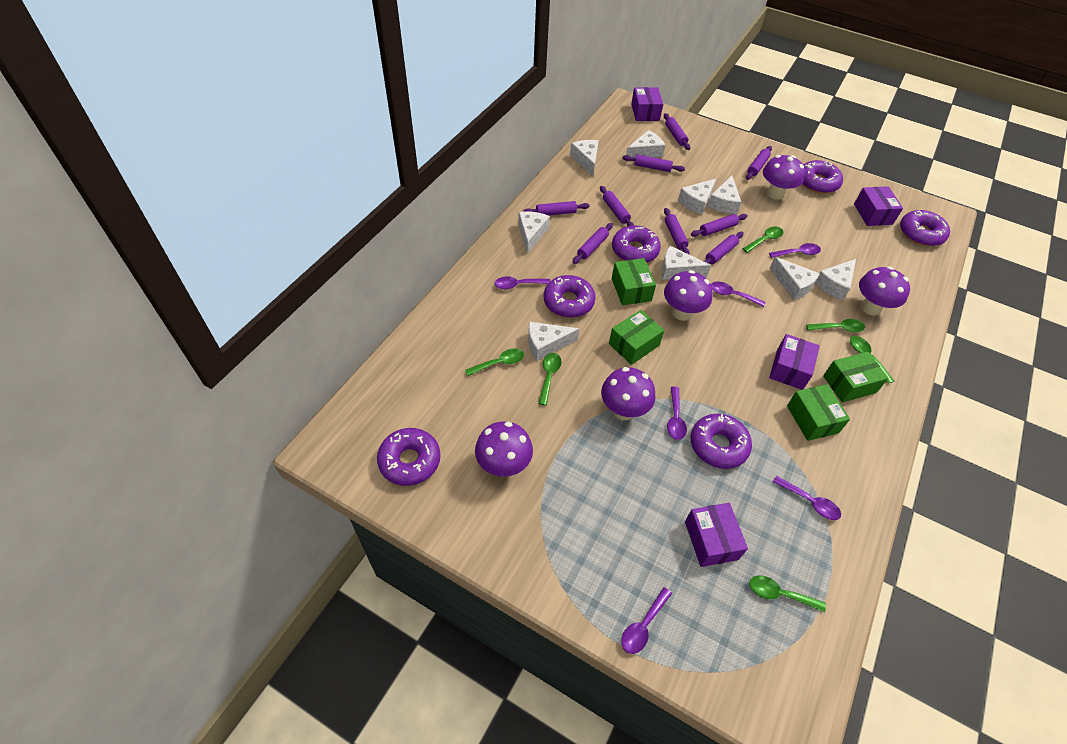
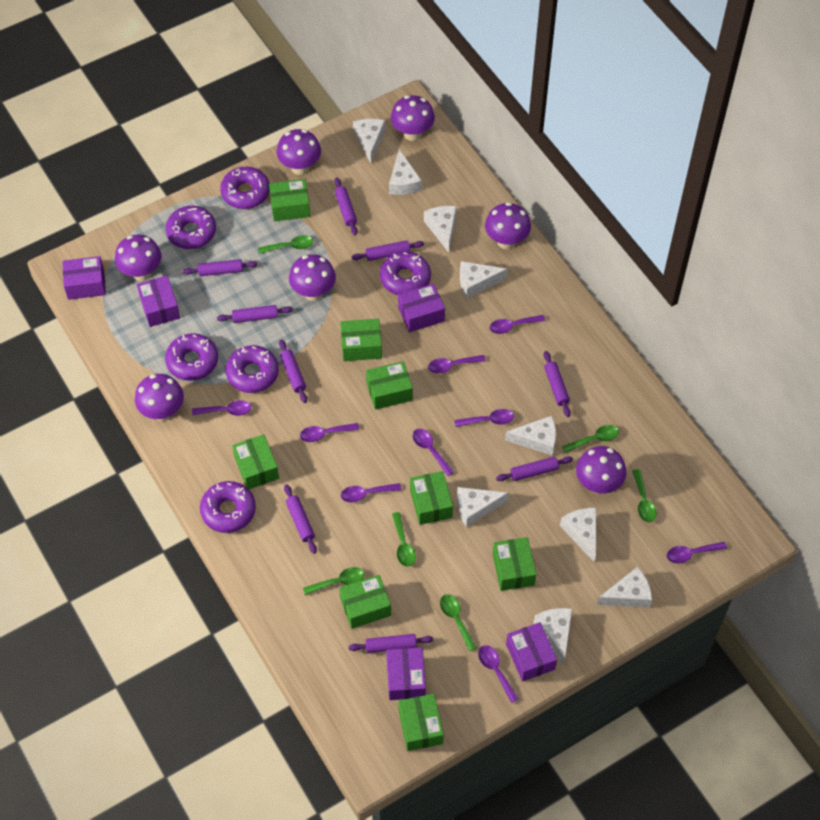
green box: [609,310,664,365] [612,258,656,305] [787,384,850,441] [823,352,889,403] = 4 -> [232,434,279,489] [269,179,310,221] [339,575,391,629] [340,319,382,361] [366,361,413,410] [398,694,444,751] [410,471,453,525] [493,537,536,591] = 8
purple box: [631,87,663,121] [685,503,748,567] [769,334,820,390] [854,186,903,226] = 4 -> [62,256,106,300] [137,276,180,327] [386,647,426,700] [398,284,445,332] [506,622,557,681] = 5
purple mushroom: [475,421,533,477] [601,367,655,420] [664,270,713,321] [763,155,805,200] [859,266,910,316] = 5 -> [115,235,161,281] [135,374,184,421] [276,129,321,175] [289,254,336,301] [391,95,435,141] [485,202,531,249] [576,446,626,494] = 7
purple spoon: [494,277,550,289] [621,587,672,654] [667,387,687,440] [711,281,765,307] [769,243,821,258] [773,476,841,520] = 6 -> [192,400,251,416] [300,423,359,442] [341,483,401,503] [413,429,454,476] [428,355,486,374] [455,409,514,427] [478,645,519,703] [490,315,545,334] [667,542,727,564] = 9

